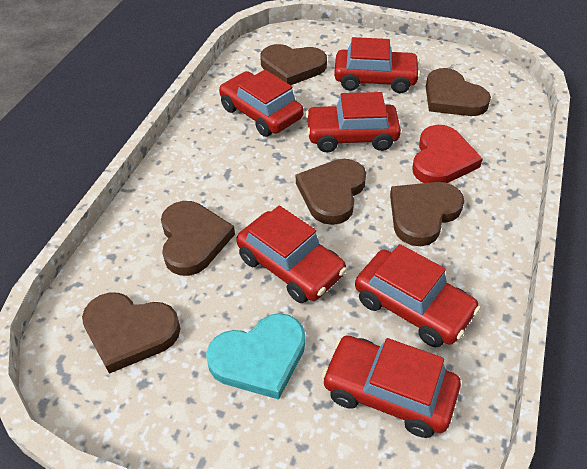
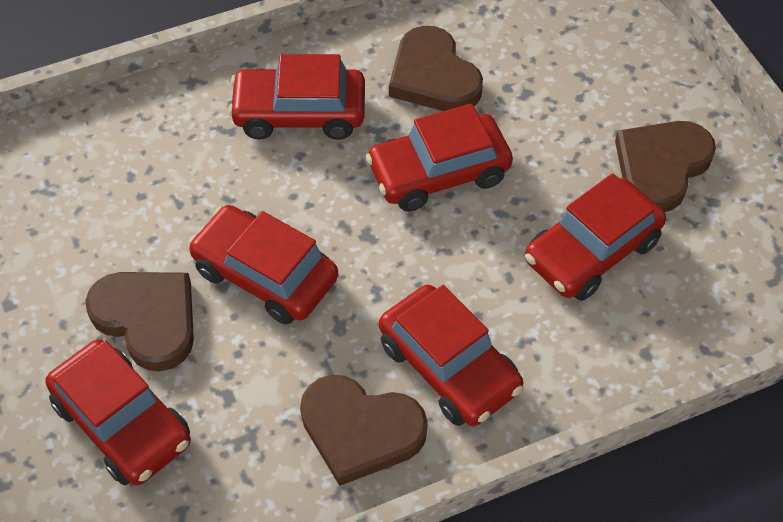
brown heart: [82,292,181,374] [161,201,235,276] [260,44,327,85] [296,159,366,225] [390,182,464,246] [426,68,491,116] = 6 -> [85,272,194,371] [300,375,428,486] [389,26,483,111] [615,121,716,212] = 4
red heart: [412,125,483,183] = 1 -> none = 0
turquoise heart: [206,313,306,400] = 1 -> none = 0

